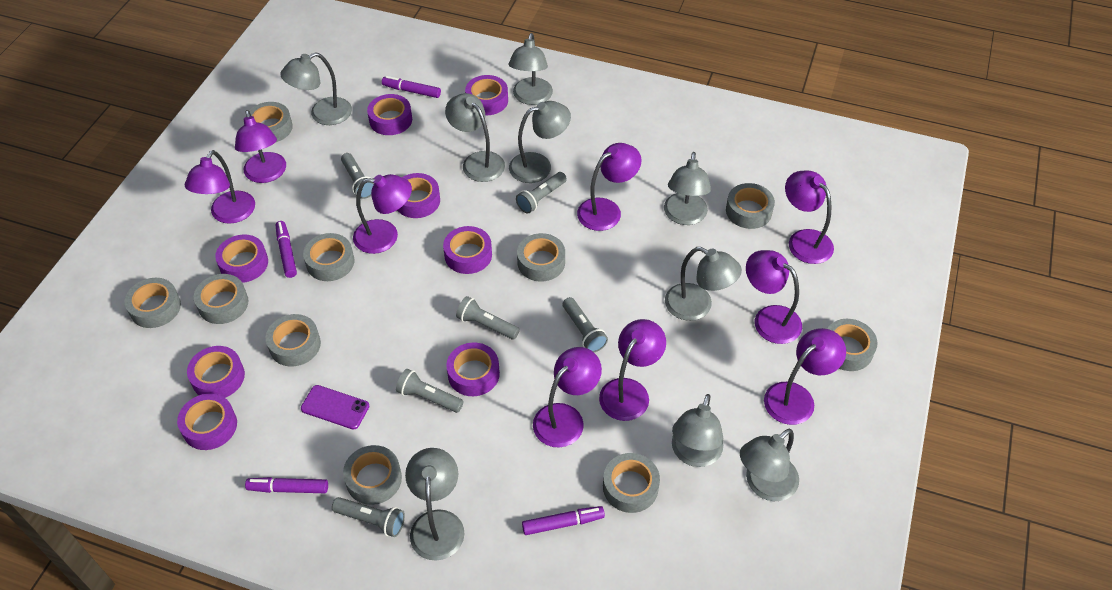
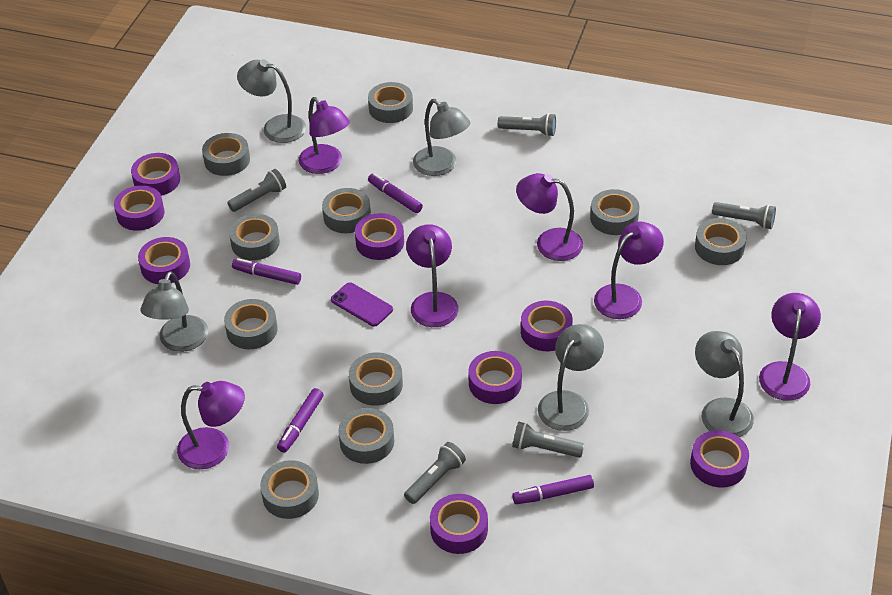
grey flashlight: [332,497,405,537] [341,153,374,199] [396,369,464,413] [456,296,520,340] [516,172,567,213] [562,297,608,352] = 6 -> [227,169,286,212] [404,442,466,504] [498,113,556,137] [512,421,584,458] [712,202,776,229] = 5
grey lamp: [280,53,352,125] [405,448,464,561] [445,93,505,182] [509,33,553,105] [509,101,571,183] [664,152,711,225] [665,247,742,321] [672,394,723,467] [740,429,799,501] = 9 -> [140,271,208,352] [237,59,306,143] [413,99,470,176] [538,324,604,431] [695,331,754,437] = 5
purple lamp: [185,150,255,224] [235,110,286,183] [353,174,412,254] [533,347,602,448] [577,143,641,231] [599,319,666,421] [746,250,802,344] [764,328,846,425] [785,170,834,264] = 9 -> [177,381,245,469] [299,97,350,174] [406,224,459,327] [516,173,583,261] [594,222,664,319] [759,293,821,401] = 6

